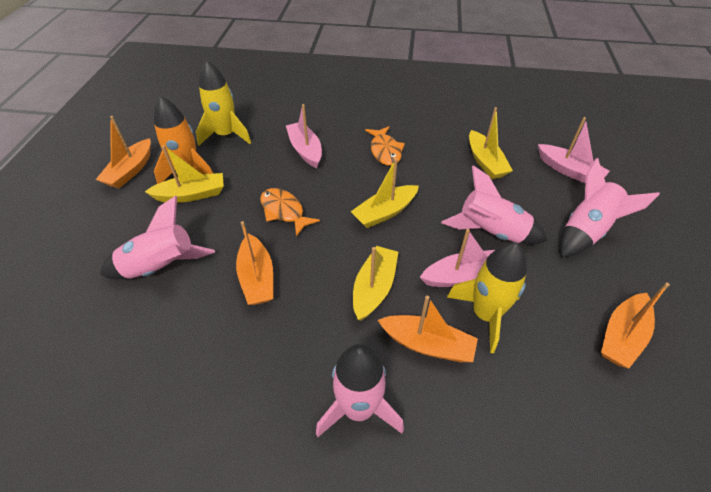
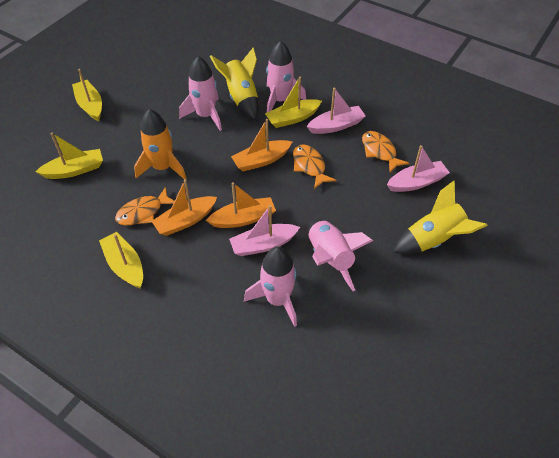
orange boat: [95,116,151,188] [236,221,273,305] [378,296,478,362] [601,283,670,368] = 4 -> [151,179,217,236] [206,182,276,228] [231,119,292,172] = 3
orange fish: [260,188,320,237] [365,126,405,166] = 2 -> [115,187,174,225] [293,144,336,189] [362,131,410,173] = 3

